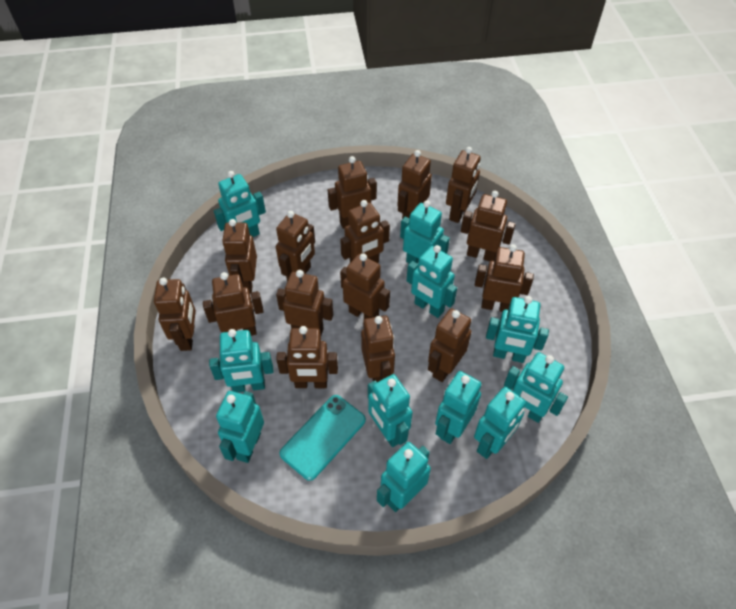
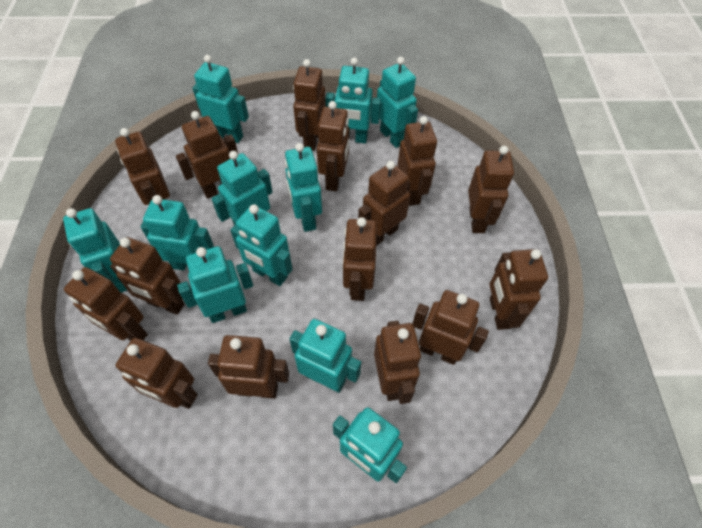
turquoise phone: [279,395,366,481] = 1 -> none = 0

